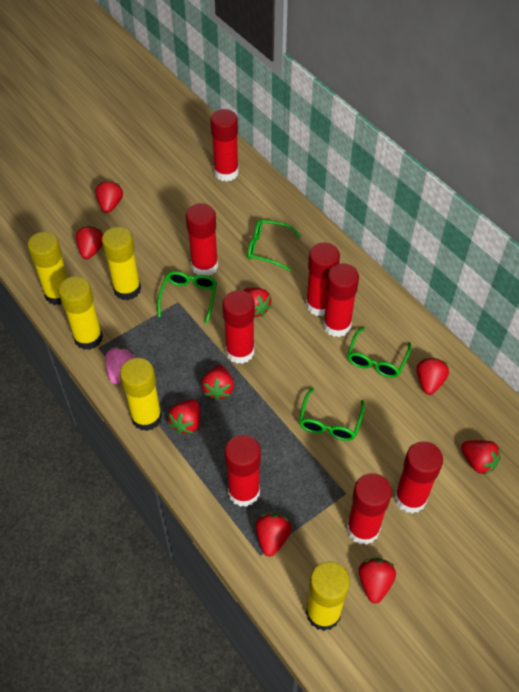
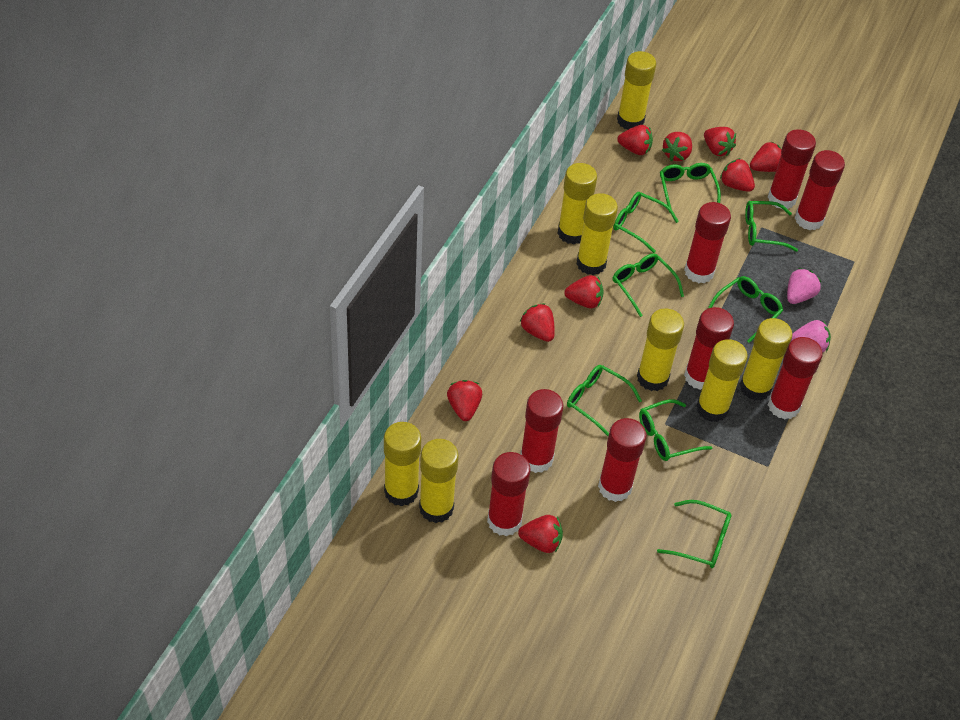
green glasses: [157,271,217,324] [248,219,301,271] [299,388,365,441] [347,327,411,378] = 4 -> [567,365,642,436] [613,192,679,253] [613,253,684,317] [639,399,713,461] [657,500,731,568] [660,163,721,213] [708,276,783,343] [745,201,798,252] = 8
pink strawberry: [105,347,136,384] = 1 -> [787,268,821,304] [791,320,831,352] = 2
yellow glue stick: [27,232,68,305] [58,276,103,350] [102,227,141,300] [120,358,162,431] [306,562,350,631] = 5 -> [384,422,421,507] [419,439,459,523] [558,163,597,244] [576,193,618,275] [617,51,656,129] [637,308,684,391] [696,339,748,422] [739,318,792,400] = 8

